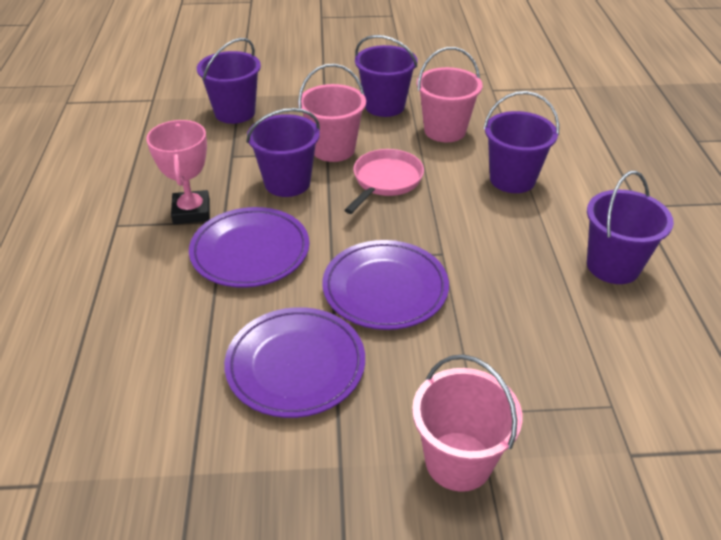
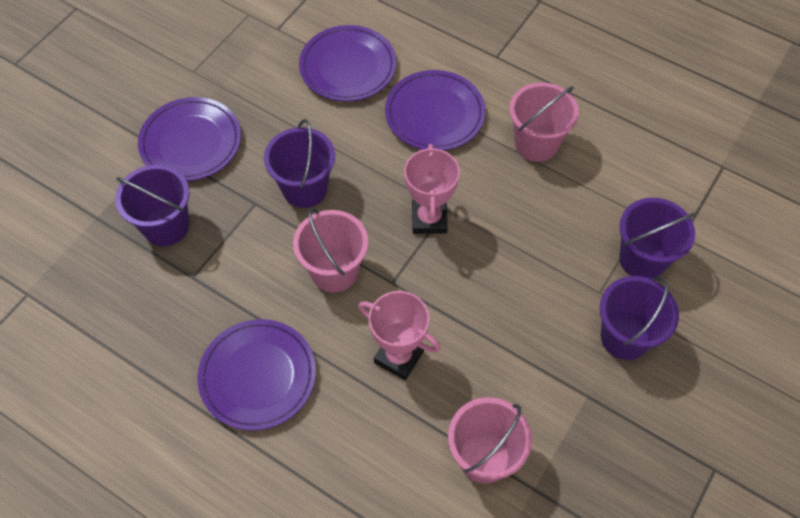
pink pan: [344,149,424,214] = 1 -> none = 0
pink trophy: [146,120,210,224] = 1 -> [358,291,441,380] [404,144,460,234] = 2
purple bucket: [197,38,261,124] [246,108,320,197] [355,35,417,117] [483,91,560,193] [587,171,674,284] = 5 -> [115,165,189,246] [264,119,335,208] [600,276,679,360] [619,198,695,279] = 4
purple plate: [189,207,309,288] [224,307,365,418] [322,240,449,330] = 3 -> [138,97,241,181] [197,319,316,430] [299,25,396,101] [385,70,485,151] = 4

